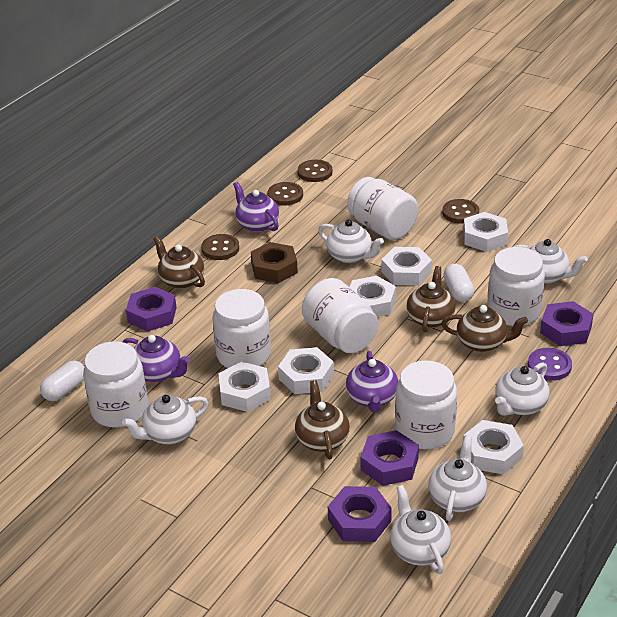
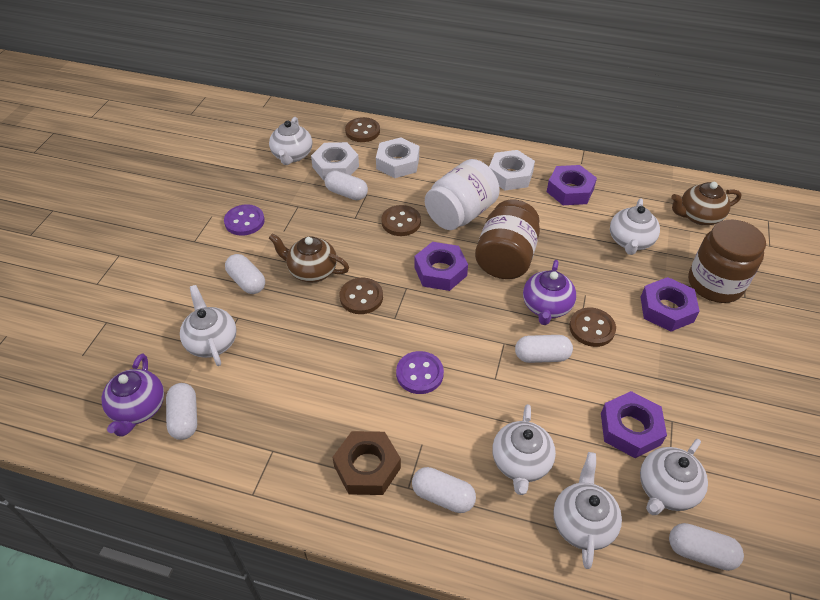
brown jar: none = 0 -> [475,200,540,279] [688,220,766,303] = 2
brown teapot: [153,236,205,289] [295,380,350,459] [406,266,456,332] [441,305,528,352] = 4 -> [269,233,349,283] [671,182,741,225] = 2
purple button: [528,348,572,381] = 1 -> [224,204,265,236] [396,351,444,394] = 2
purple teapot: [123,335,190,382] [233,182,279,232] [346,351,398,413] = 3 -> [101,354,164,436] [523,260,576,325] = 2
white capsule: [40,361,84,401] [443,264,474,302] = 2 -> [166,383,197,440] [225,254,265,294] [325,170,368,200] [412,467,476,513] [515,335,573,363] [669,523,744,571] = 6
white jar: [83,341,148,428] [212,289,271,368] [302,278,379,353] [347,177,418,240] [395,360,457,449] [487,247,545,326] = 6 -> [425,159,500,230] = 1
white nut: [218,361,271,412] [278,347,334,394] [350,276,396,317] [381,247,432,286] [463,212,508,252] [463,420,524,474] = 6 -> [311,142,359,180] [376,137,419,178] [489,150,535,190] = 3

